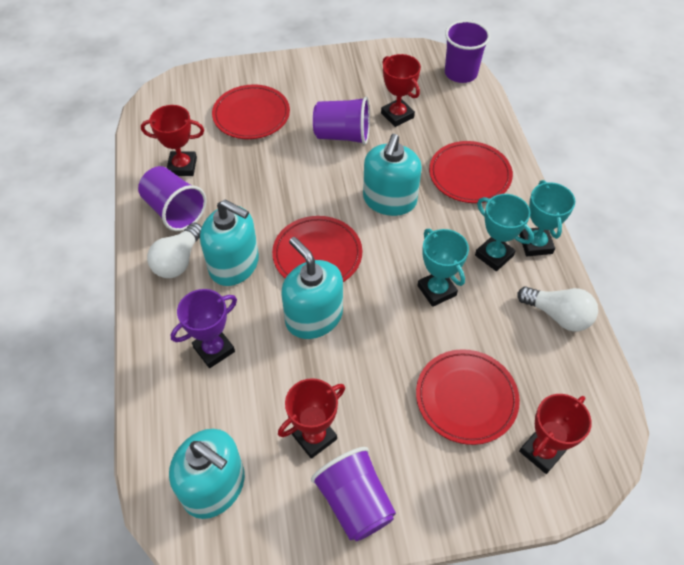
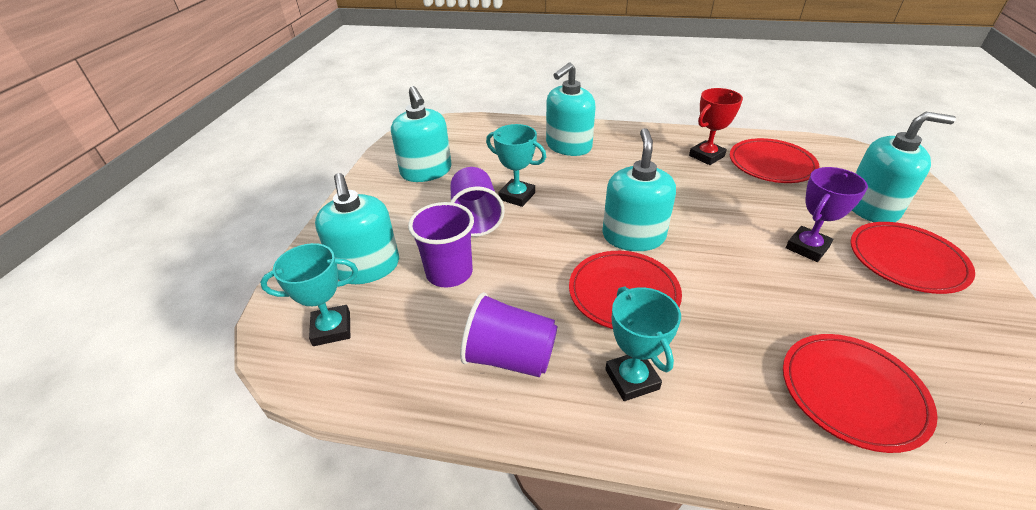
purple cup: [138,166,206,231] [311,447,396,541] [313,97,370,145] [445,20,490,83] = 4 -> [408,202,474,288] [450,167,505,237] [460,292,558,377] = 3
red trophy: [141,105,204,176] [278,378,345,459] [381,54,421,127] [519,394,592,474] = 4 -> [689,88,743,165] = 1
turquoise soap dispenser: [169,429,245,519] [200,200,259,286] [281,237,343,339] [363,134,422,216] = 4 -> [315,173,399,284] [391,86,451,182] [546,63,596,156] [602,128,676,251] [852,112,956,222] = 5
white light bulb: [147,222,202,278] [517,286,598,331] = 2 -> none = 0

